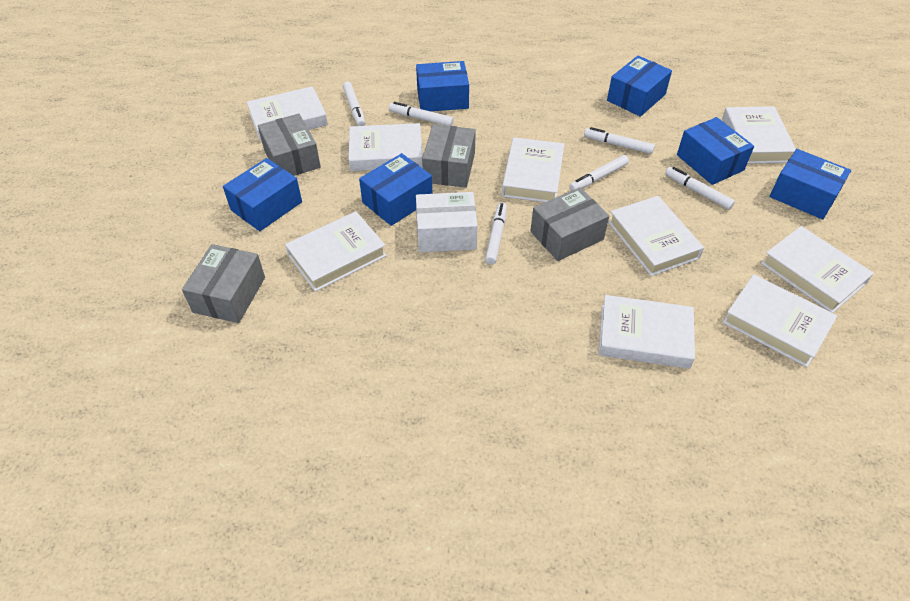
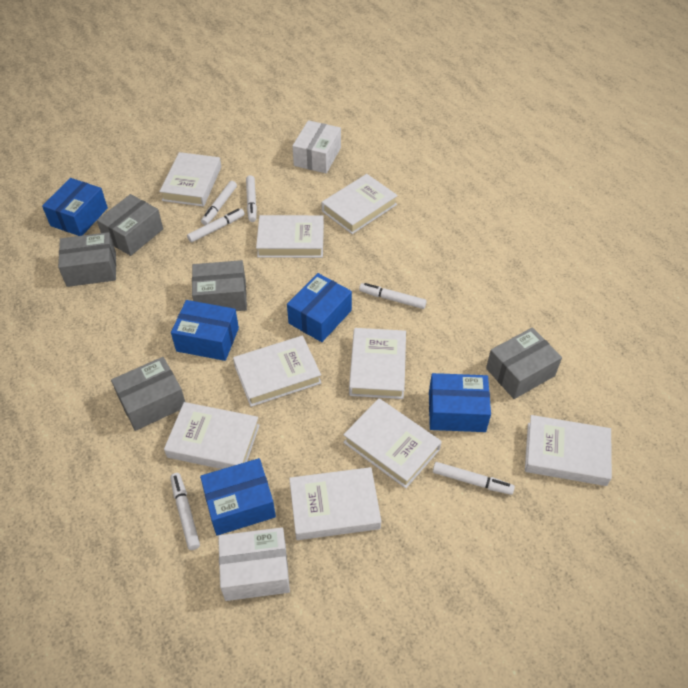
blue box: [223,158,302,231] [359,153,433,226] [416,61,469,111] [607,56,672,117] [677,117,754,185] [769,149,851,219] = 6 -> [42,178,108,236] [171,300,239,361] [200,458,276,536] [287,273,352,342] [429,373,491,432] = 5
grey box: [182,244,265,323] [258,114,321,176] [422,124,476,188] [531,187,609,261] = 4 -> [58,232,116,287] [97,194,163,256] [111,357,185,431] [192,260,247,311] [486,327,562,399] = 5
white box: [416,192,478,252] = 1 -> [218,527,290,601] [292,120,341,173] = 2

